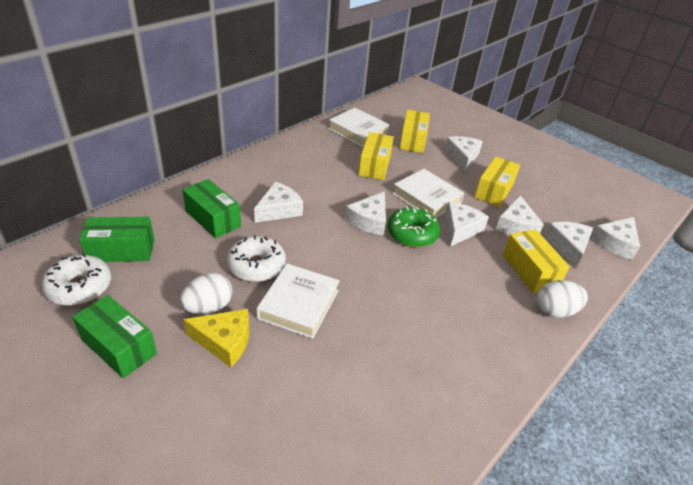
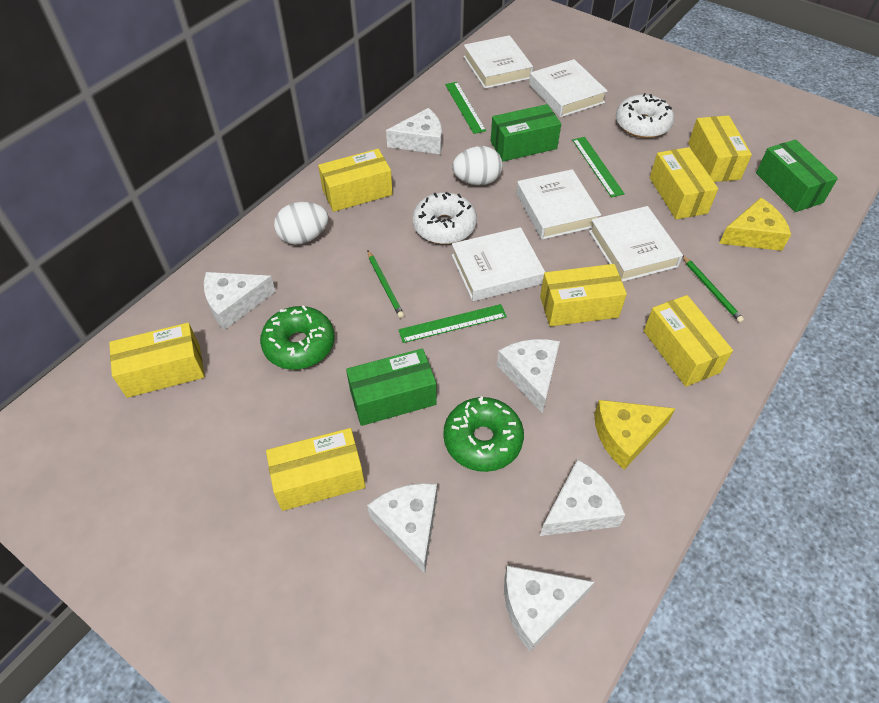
green donut: [387,207,440,247] = 1 -> [260,305,335,370] [443,397,524,472] = 2
green pencil: none = 0 -> [368,251,404,318] [683,256,744,323] = 2
green ruler: none = 0 -> [398,304,507,343] [445,82,486,134] [572,137,625,197] = 3
white book: [256,263,340,339] [328,108,389,147] [392,169,464,218] = 3 -> [452,227,545,301] [463,35,533,89] [516,169,601,240] [529,59,607,117] [589,206,683,282] = 5
white cheese: [254,182,303,223] [345,192,386,235] [444,136,483,171] [445,202,489,247] [495,195,544,235] [544,222,593,268] [591,217,640,260] = 7 -> [204,272,276,330] [367,483,437,573] [386,108,442,154] [497,339,560,413] [504,566,594,652] [540,459,625,536] = 6
yellow box: [359,132,394,180] [400,110,430,153] [474,156,520,207] [503,229,570,293] = 4 -> [109,323,205,398] [266,428,366,511] [318,149,393,212] [540,264,627,326] [644,295,733,387] [650,147,718,219] [688,115,752,182] = 7
yellow cheese: [183,309,250,367] = 1 -> [594,400,676,470] [719,198,791,251] = 2

